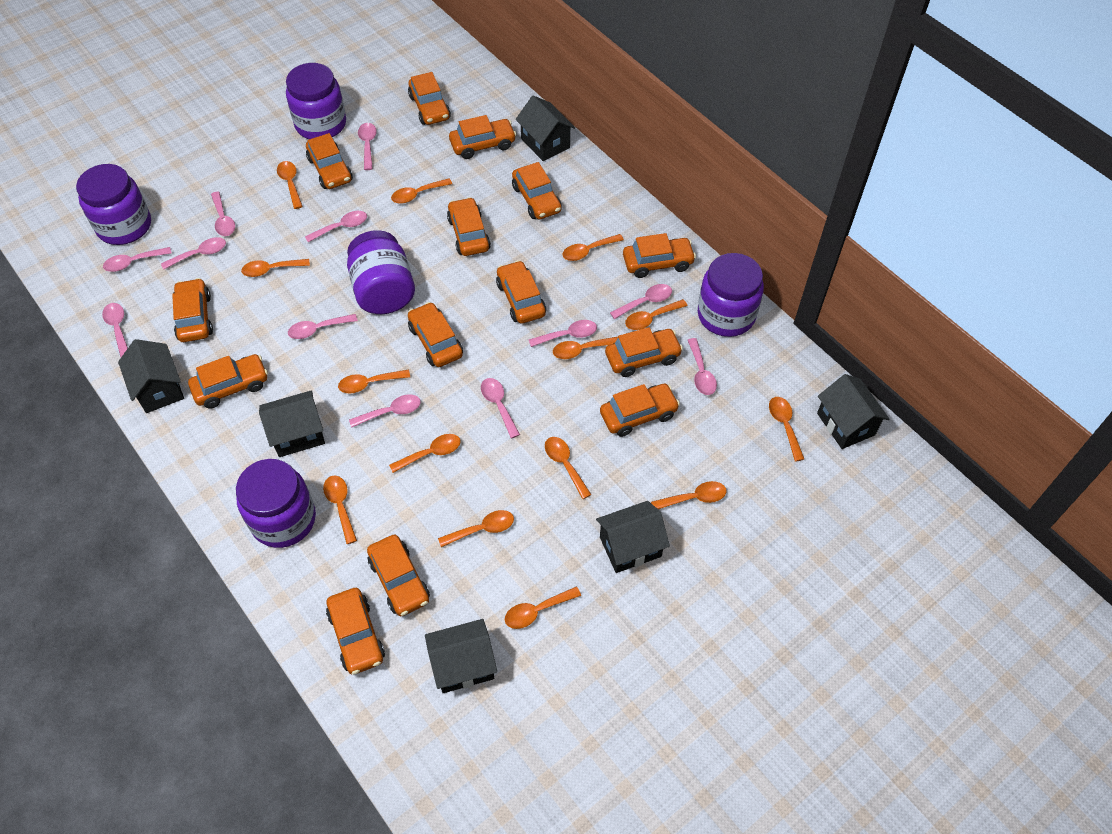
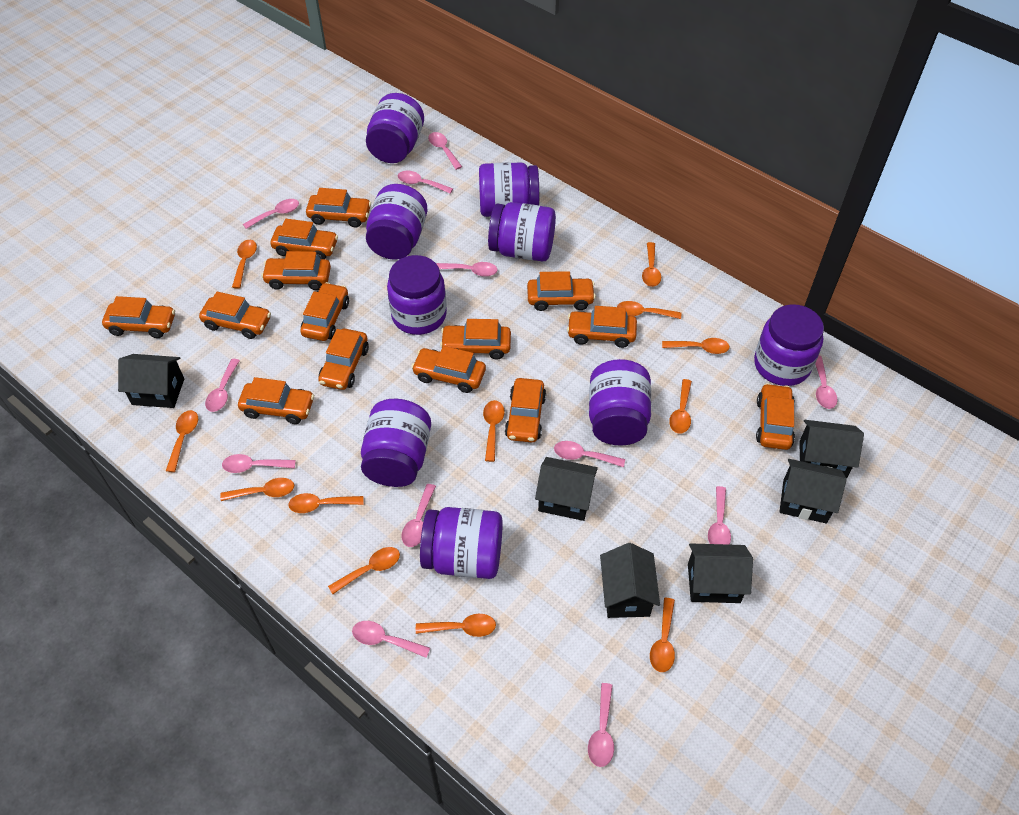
orange spoon: [241,259,310,277] [277,161,303,209] [323,476,357,544] [338,370,410,394] [389,434,461,473] [391,178,452,204] [438,510,514,547] [505,587,581,629] [545,437,592,499] [553,337,618,359] [562,234,624,261] [625,299,688,330] [651,481,727,509] [769,397,804,462] = 14 -> [166,410,198,472] [220,478,294,501] [232,240,257,288] [288,493,363,513] [328,547,400,594] [416,614,496,637] [483,400,505,462] [617,301,681,319] [642,242,661,287] [650,598,675,672] [662,338,730,354] [669,379,692,433] = 12
purple jar: [76,164,151,245] [236,459,316,548] [286,63,346,139] [347,230,415,314] [698,253,764,337] = 5 -> [361,399,431,487] [366,93,424,163] [366,184,428,260] [387,255,447,335] [420,507,503,579] [479,162,539,217] [488,202,556,262] [589,359,651,446] [754,304,824,386] = 9

